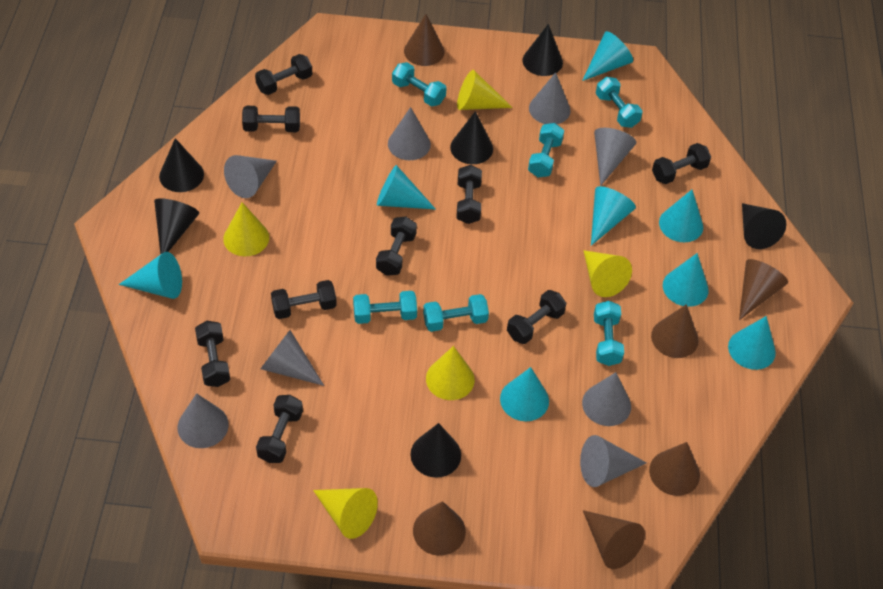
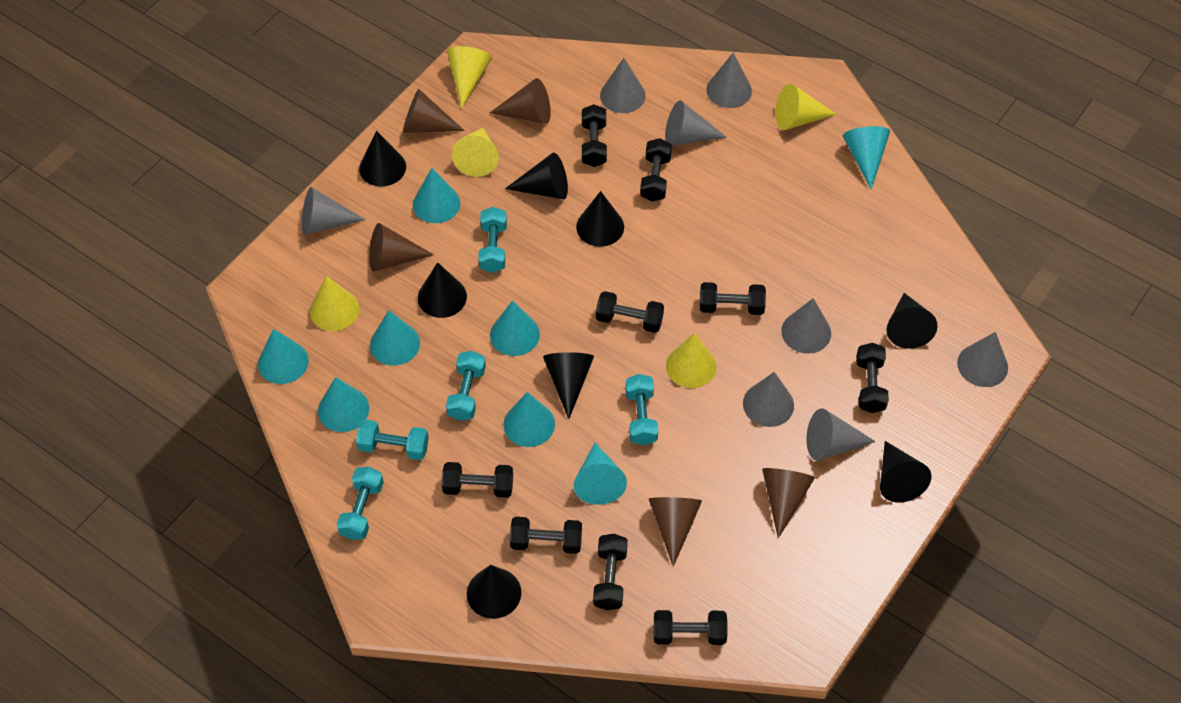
black cone: [154,198,199,254] [159,138,204,192] [410,423,461,478] [450,111,493,164] [522,24,563,76] [742,203,786,249] = 6 -> [359,131,406,187] [418,262,467,318] [467,565,521,619] [505,153,568,199] [543,352,594,419] [576,191,624,247] [880,441,932,502] [886,293,938,349] = 8
brown cone: [404,14,444,66] [413,501,466,556] [583,510,645,569] [649,442,700,496] [651,304,699,358] [739,259,788,320] = 6 -> [369,223,434,272] [403,89,465,133] [490,78,551,124] [649,497,702,567] [762,468,815,539] = 5
turquoise dumbbell: [353,291,417,324] [392,62,447,106] [423,294,489,332] [528,123,564,177] [594,301,624,366] [596,77,643,128] = 6 -> [337,467,384,540] [356,420,429,460] [446,351,486,421] [478,207,507,273] [625,374,658,445] = 5

